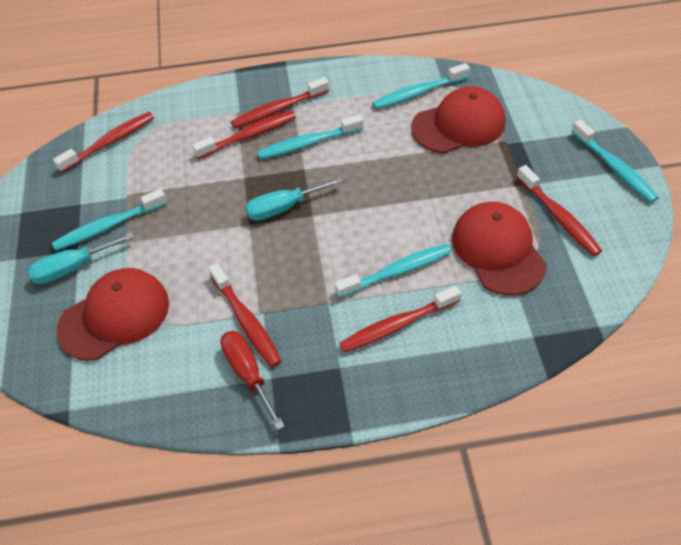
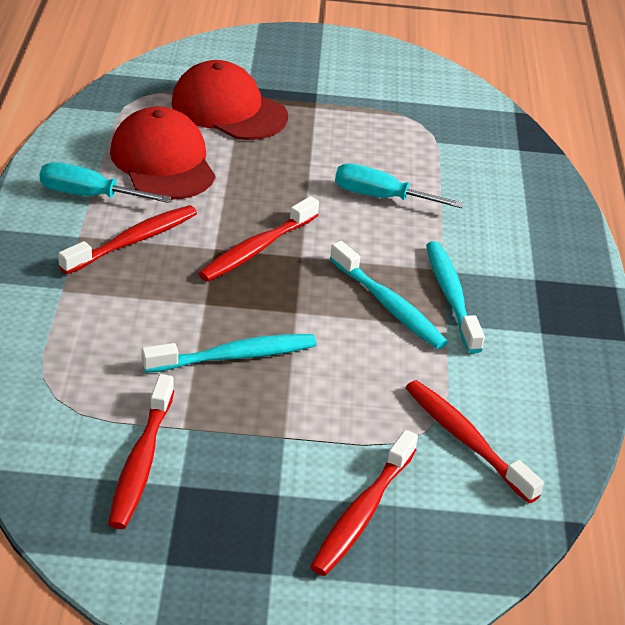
red cap: [57,268,169,361] [411,86,505,153] [452,202,547,295] = 3 -> [110,106,215,200] [171,60,288,140] = 2
red screwdriver: [220,331,285,430] = 1 -> none = 0
red toothbrush: [53,112,154,173] [192,111,296,159] [209,263,282,368] [231,77,329,128] [339,286,461,353] [517,165,602,256] = 6 -> [58,205,197,274] [108,374,174,529] [198,196,319,282] [310,430,418,576] [406,380,544,503] = 5
turquoise toothbrush: [52,189,167,251] [257,114,363,160] [335,244,452,298] [372,63,470,109] [571,120,659,203] = 5 -> [142,334,316,373] [330,241,448,349] [426,241,485,354] = 3

